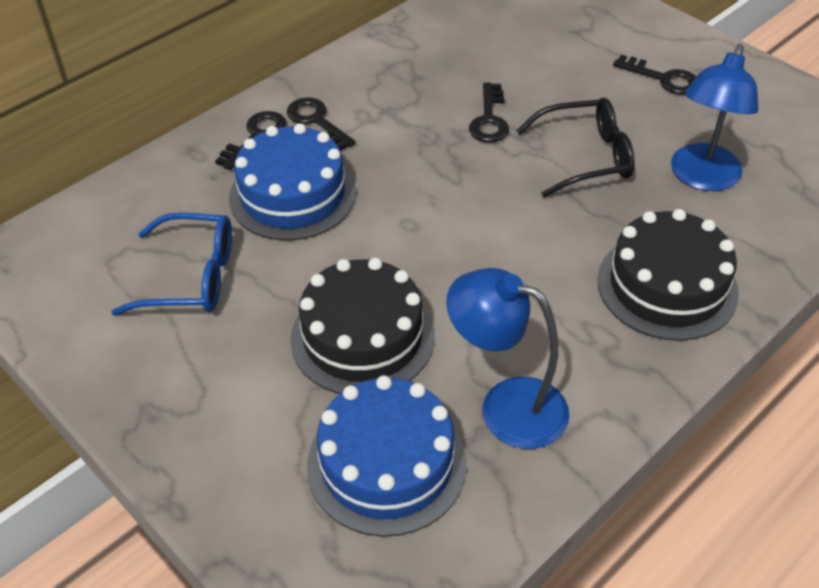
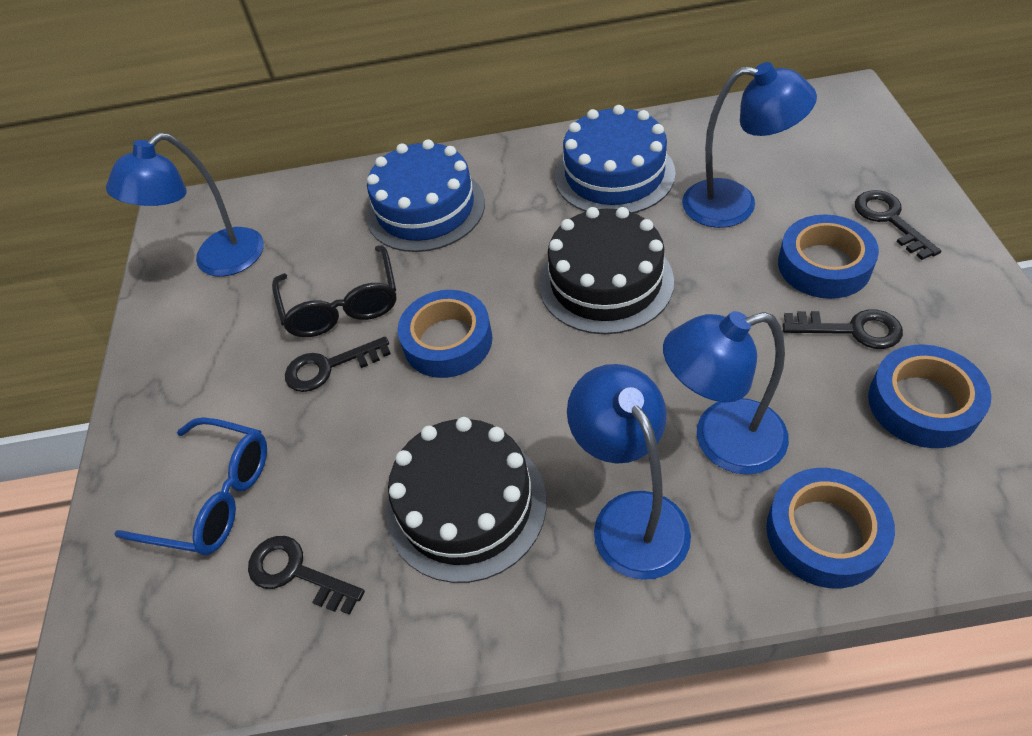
blue lamp: [446,268,569,449] [671,44,759,191] = 2 -> [106,133,264,277] [567,364,691,580] [663,311,789,475] [682,62,817,228] = 4
blue tape: none = 0 -> [398,290,492,378] [766,468,895,588] [778,215,879,299] [868,344,992,448] = 4

